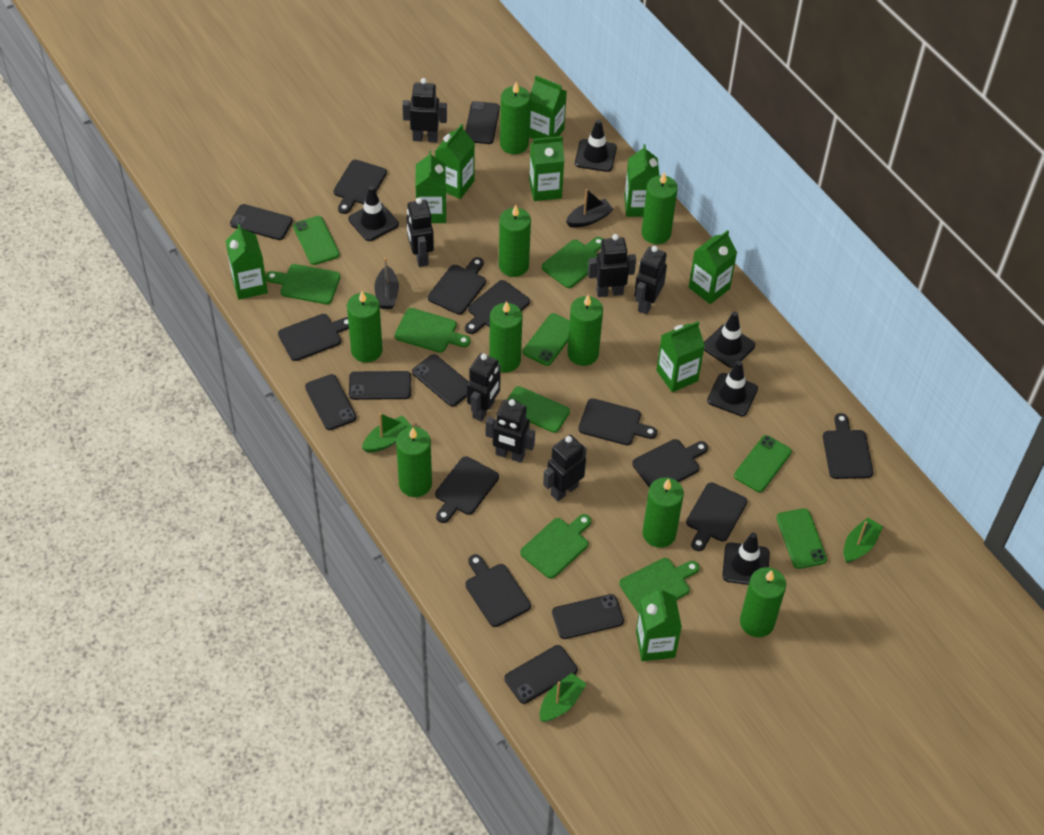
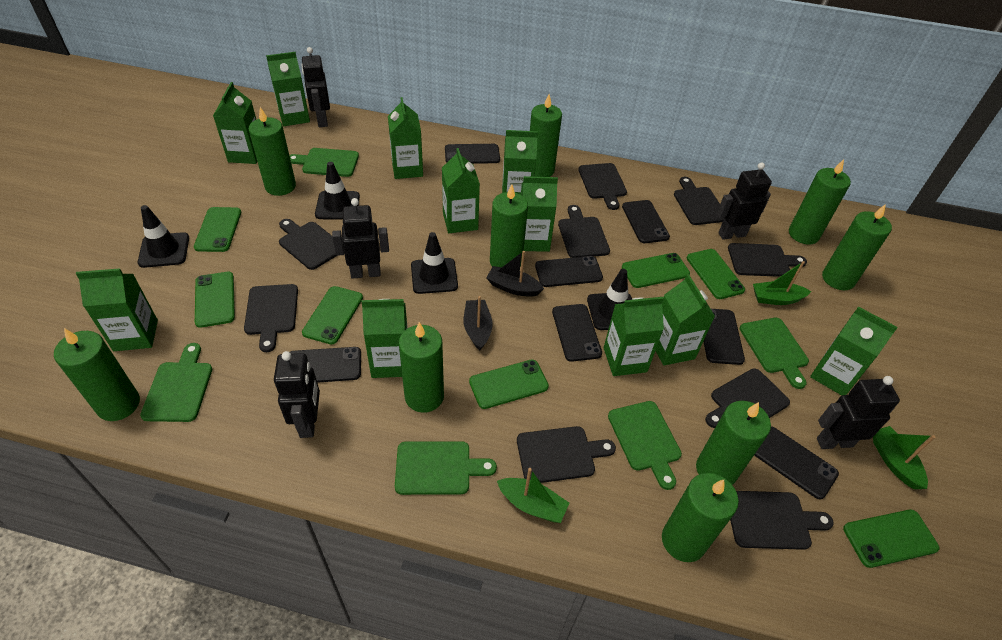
black cutting board: [278,314,349,361] [333,160,387,214] [428,257,486,315] [435,456,499,523] [465,280,530,334] [465,554,531,627] [578,398,657,445] [632,439,708,487] [686,482,747,551] [823,413,873,479] = 10 -> [244,284,298,352] [279,219,336,270] [517,426,616,483] [558,205,610,258] [578,163,627,210] [674,177,724,225] [705,368,790,428] [728,243,807,277] [730,491,834,550] = 9
black robot: [402,78,447,143] [406,198,434,267] [467,353,501,422] [486,399,535,463] [543,435,587,501] [588,234,636,297] [634,246,667,314] = 7 -> [274,351,320,438] [301,47,330,127] [332,198,389,279] [717,162,772,240] [817,376,900,449] = 5
black traffic cone: [349,186,399,241] [575,120,617,172] [704,311,755,368] [707,361,758,416] [722,532,770,585] = 5 -> [138,205,189,268] [315,162,360,220] [411,232,458,294] [587,269,632,330] = 4
green carton: [226,224,268,300] [416,150,446,223] [435,124,475,199] [529,76,567,139] [529,136,564,201] [624,144,659,217] [636,586,682,661] [656,321,705,392] [689,230,737,304] = 9 -> [76,268,158,351] [213,82,257,164] [266,52,310,126] [362,299,408,378] [388,97,423,179] [442,148,480,233] [502,130,538,195] [521,176,558,252] [604,297,664,376] [656,274,715,365] [810,307,898,395] = 11
green phone: [293,216,340,265] [507,386,570,433] [523,313,570,366] [734,435,792,492] [776,508,827,569] = 5 -> [194,207,241,252] [195,272,235,328] [302,286,363,344] [469,360,549,409] [622,253,690,288] [687,249,745,299] [843,510,939,568] = 7

